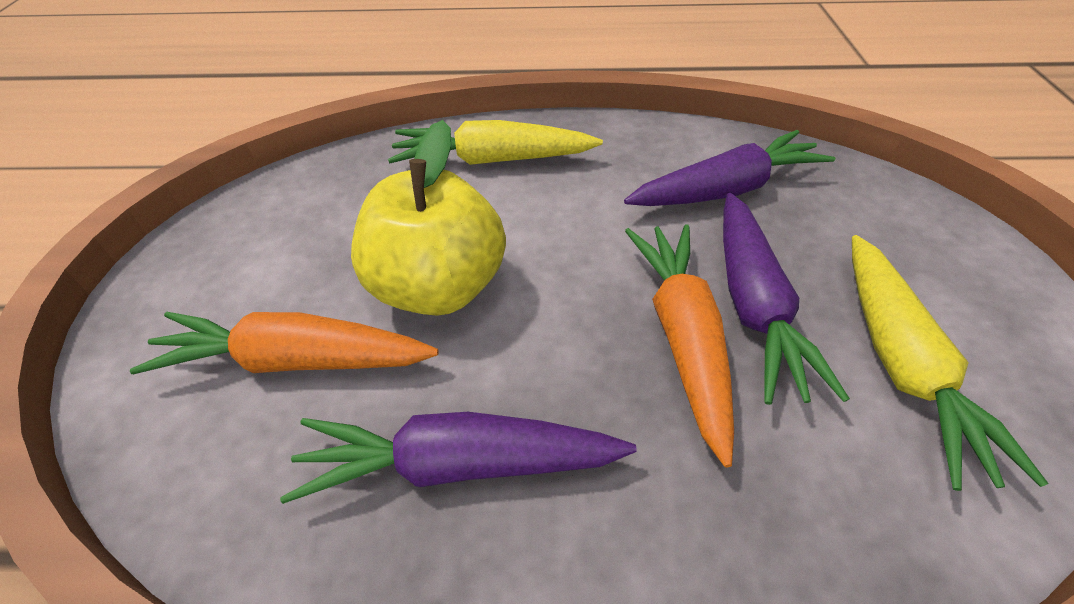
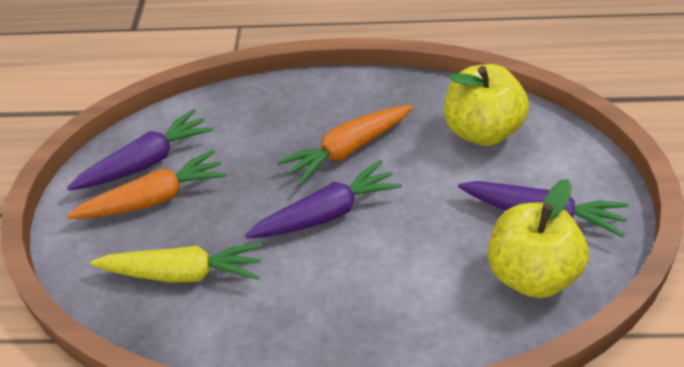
yellow apple: [351,120,506,316] = 1 -> [444,64,529,146] [488,179,589,298] = 2
yellow carrot: [388,120,603,165] [852,235,1049,491] = 2 -> [90,243,262,283] = 1

